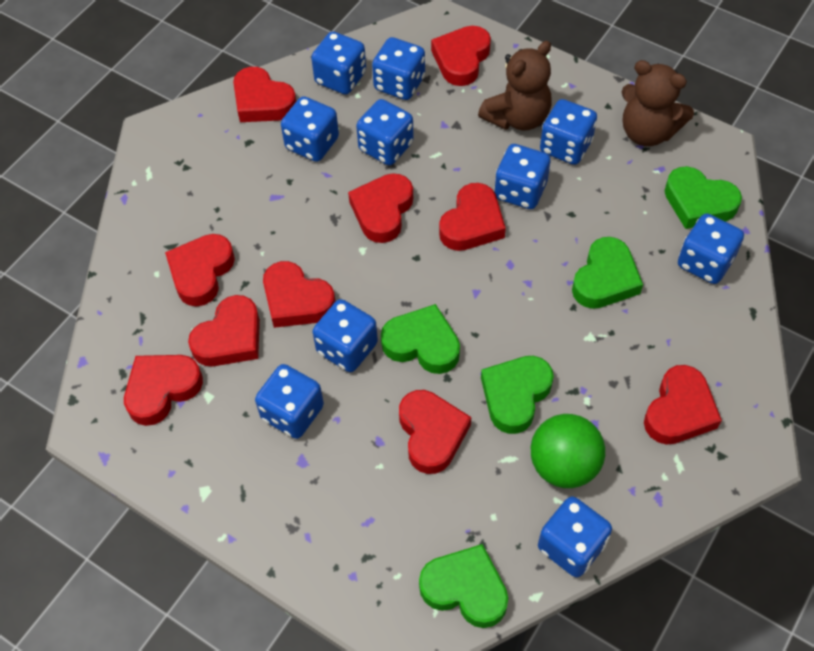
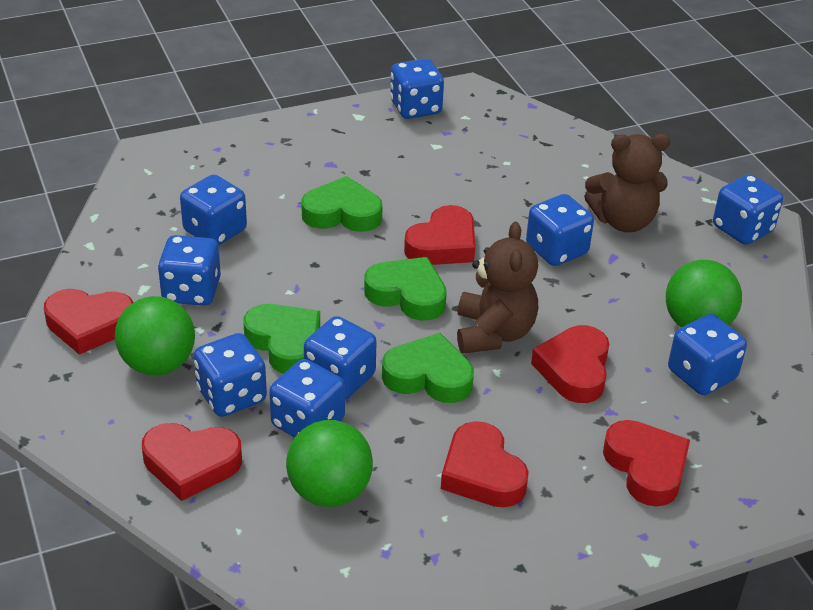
blue dice: [255,364,324,439] [281,96,339,162] [311,31,366,95] [313,299,378,372] [356,99,414,165] [372,37,425,100] [494,144,551,209] [538,496,612,577] [540,99,597,165] [678,213,744,284] = 10 -> [158,235,221,306] [180,175,247,246] [194,333,267,417] [269,359,345,438] [304,316,377,399] [390,59,444,119] [526,194,594,266] [668,314,747,395] [713,174,783,245] = 9
green ball: [531,414,605,488] = 1 -> [115,296,195,375] [286,420,373,507] [666,260,742,327] = 3
green heart: [381,304,460,374] [419,544,508,628] [481,356,554,434] [572,237,643,309] [665,166,742,229] = 5 -> [243,304,320,374] [301,176,383,232] [364,257,447,321] [382,333,474,403] = 4
red heart: [124,355,203,426] [165,234,235,307] [188,295,260,366] [233,67,296,122] [263,261,336,328] [348,173,413,243] [399,390,471,474] [431,26,491,86] [439,183,506,251] [644,365,722,445] = 10 -> [44,289,134,355] [142,423,242,501] [404,205,475,265] [441,421,529,508] [531,325,609,403] [603,420,690,507] = 6

